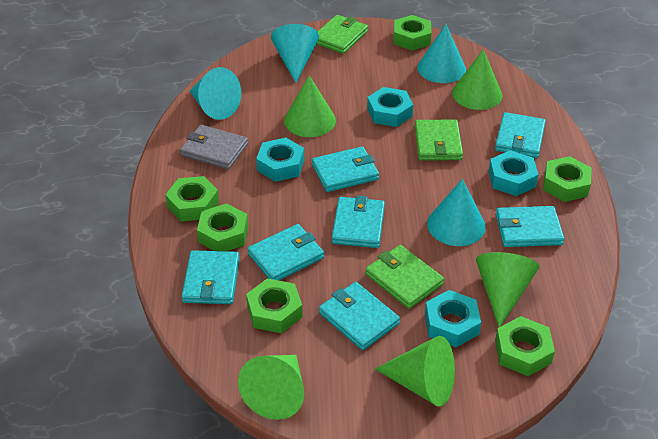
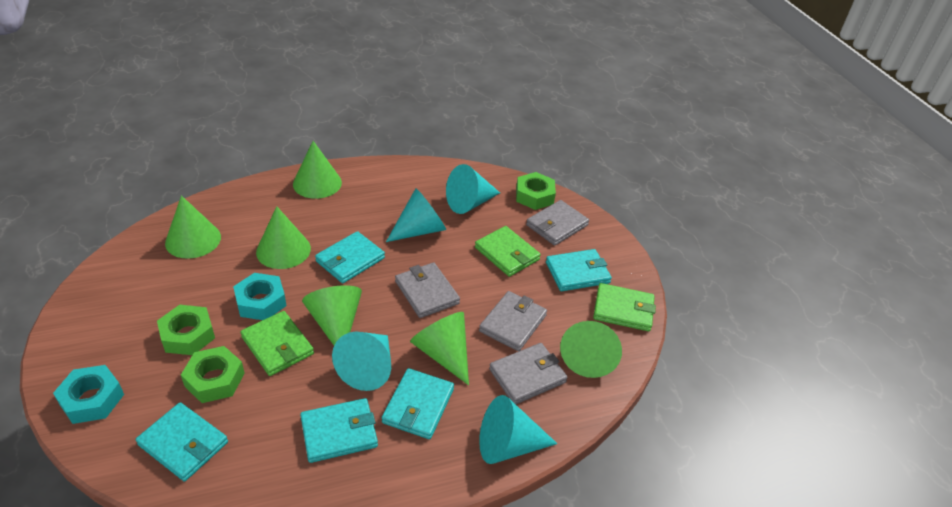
green cone: [238,355,304,420] [284,75,336,137] [375,336,455,406] [452,49,502,110] [476,252,539,327] = 5 -> [165,195,221,259] [256,206,311,269] [293,141,342,199] [302,285,362,345] [410,312,469,385] [560,321,622,378] = 6
green nut: [165,176,219,221] [197,203,248,251] [246,278,303,333] [393,15,431,51] [495,316,555,376] [543,156,592,202] = 6 -> [157,305,215,355] [181,346,245,403] [516,172,556,210] = 3
grey wallet: [180,125,248,169] = 1 -> [395,263,460,318] [479,291,547,351] [489,343,568,404] [526,200,589,246] = 4
turquoise nut: [256,138,304,182] [367,87,413,127] [425,290,481,347] [489,150,539,196] = 4 -> [53,365,124,424] [233,273,286,320] = 2
turquoise wallet: [181,250,240,304] [248,224,324,281] [312,147,379,192] [319,282,400,350] [332,196,385,248] [495,112,546,158] [496,206,564,247] = 7 -> [135,402,228,481] [300,398,378,463] [315,231,385,283] [382,368,454,439] [546,249,612,291] = 5

